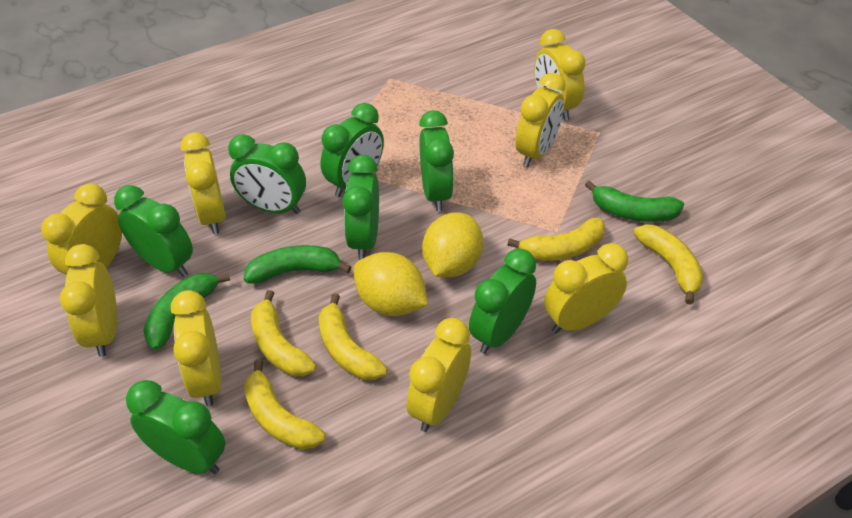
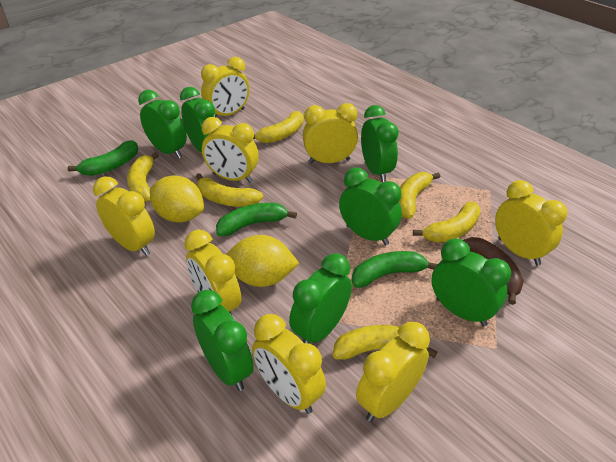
brown banana: none = 0 -> [463,237,524,305] = 1
yellow banana: [244,359,326,450] [251,290,316,377] [318,293,387,380] [507,218,605,261] [633,224,704,305] = 5 -> [127,152,159,202] [196,173,263,207] [253,111,303,143] [333,325,437,360] [399,172,440,219] [413,201,481,243] = 6

